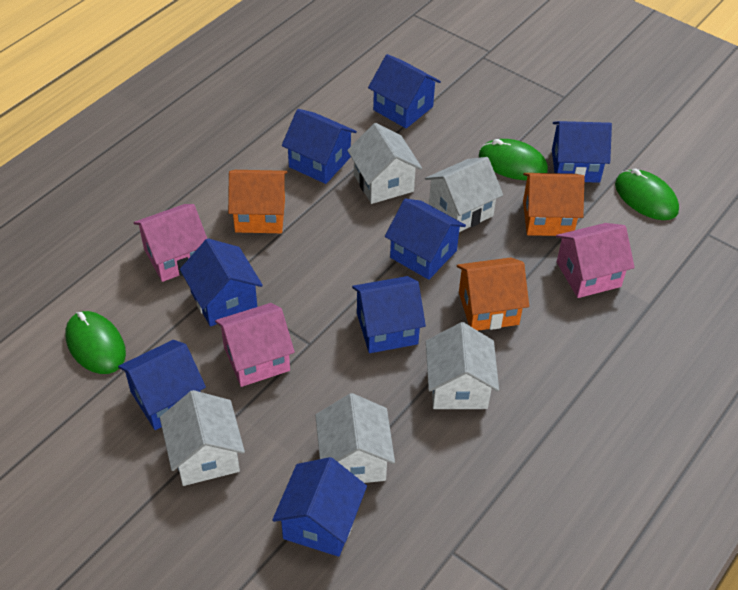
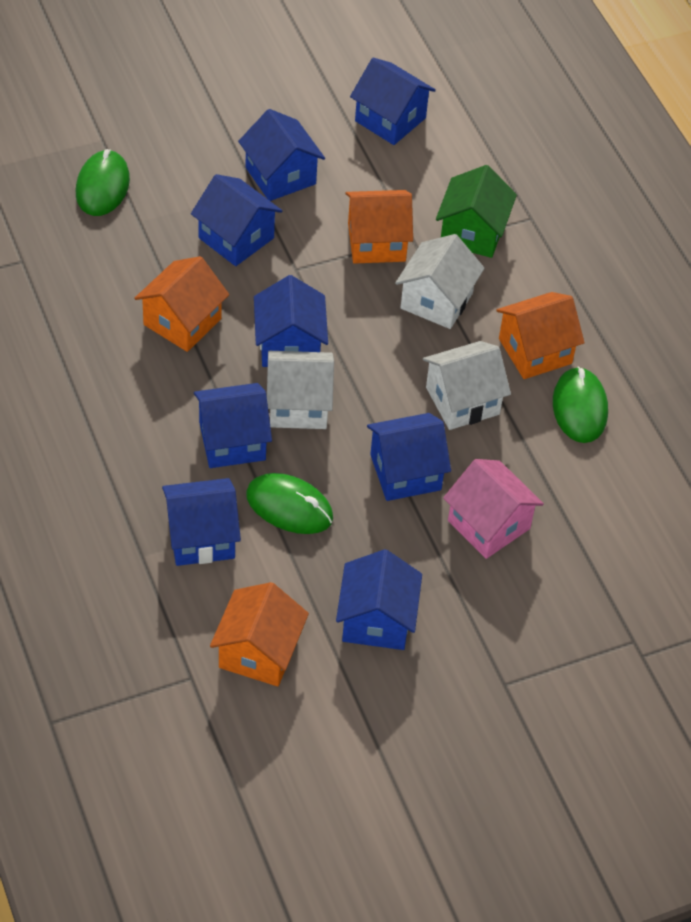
green house: none = 0 -> [436,165,517,258] = 1
orange house: [228,170,287,233] [457,257,529,331] [523,173,585,236] = 3 -> [134,256,229,352] [210,582,309,686] [346,190,413,264] [496,292,585,379] = 4
pink house: [134,204,207,282] [215,303,295,387] [556,223,635,298] = 3 -> [443,459,544,559] = 1
white house: [160,390,245,486] [315,393,395,483] [347,123,422,204] [425,157,503,232] [426,322,499,409] = 5 -> [267,351,334,429] [395,234,485,329] [423,341,511,430] = 3

